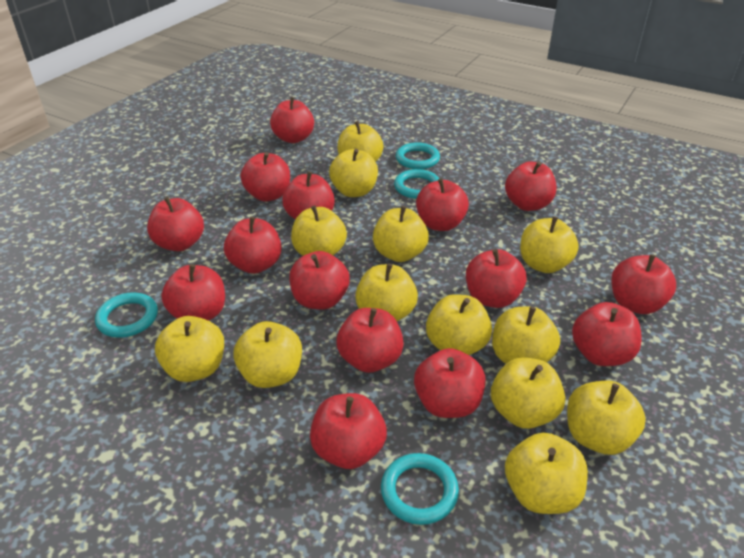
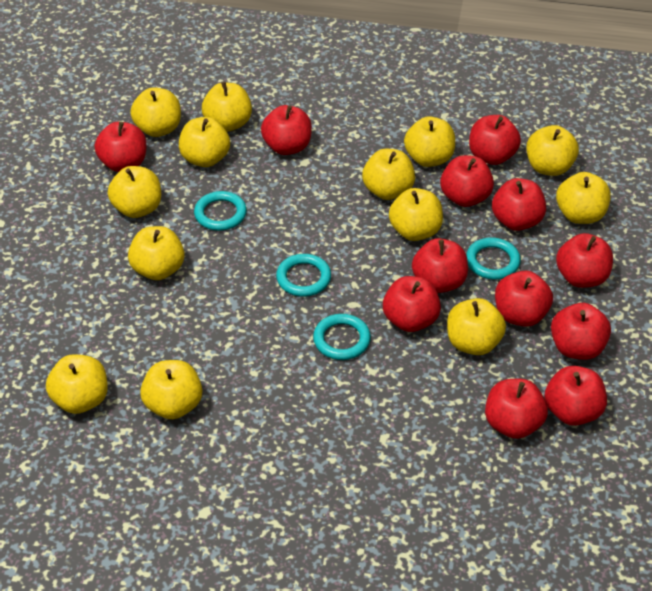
red apple: [147,197,204,251] [161,264,225,321] [224,217,282,274] [241,152,290,201] [270,97,314,143] [282,171,335,219] [289,251,350,310] [310,393,387,469] [336,308,404,373] [414,348,485,418] [416,178,469,231] [466,249,526,308] [505,161,557,211] [572,302,642,366] [611,254,676,314] = 15 -> [95,122,146,172] [261,105,312,155] [383,276,441,332] [412,238,468,293] [440,155,494,207] [469,115,521,165] [485,379,548,439] [492,178,546,231] [495,271,553,327] [544,366,607,426] [551,303,611,360] [556,233,613,288] = 12

